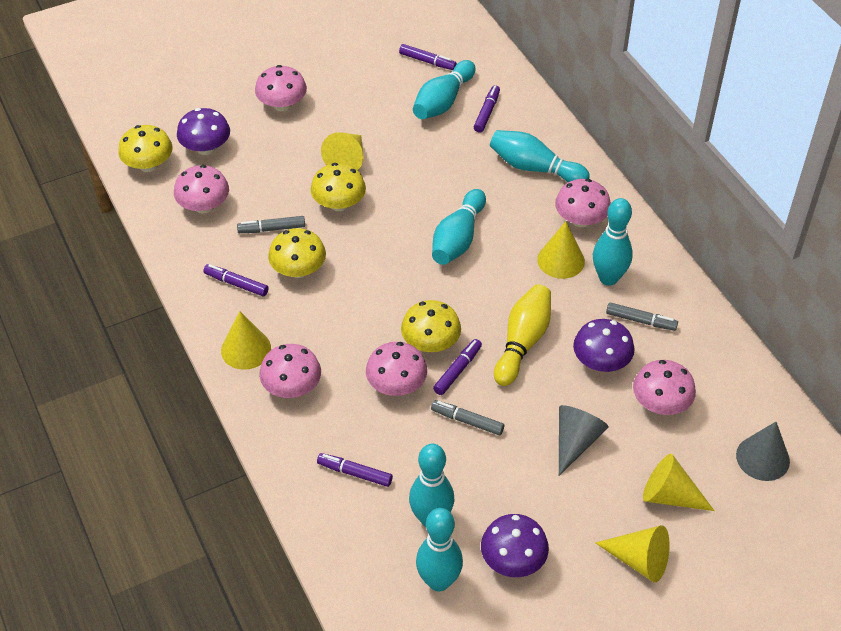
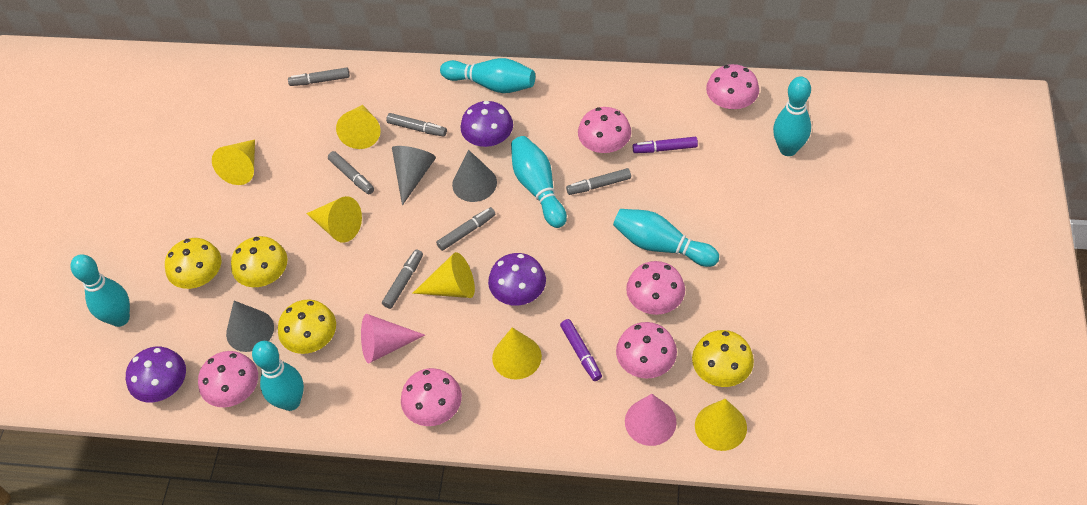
grey cone: [559,405,609,476] [736,422,790,481] = 2 -> [226,301,274,352] [392,146,436,206] [452,150,497,202] = 3
grey marker: [237,216,305,233] [431,400,504,435] [606,302,678,331] = 3 -> [288,68,350,86] [328,151,374,194] [382,249,423,309] [386,113,447,137] [436,207,495,251] [566,168,631,195] = 6
pink cone: none = 0 -> [361,314,425,363] [625,394,677,446] = 2
purple marker: [203,264,269,297] [317,453,393,487] [399,44,457,70] [433,339,482,395] [474,85,500,133] = 5 -> [560,319,602,381] [632,137,698,153] = 2
yellow bowling pin: [494,285,551,386] = 1 -> none = 0
yellow cone: [221,311,271,370] [321,132,363,170] [537,221,585,279] [595,525,670,583] [643,454,715,511] = 5 -> [212,139,255,185] [306,196,362,243] [336,105,381,149] [412,252,475,298] [492,327,542,379] [695,399,747,451] = 6

